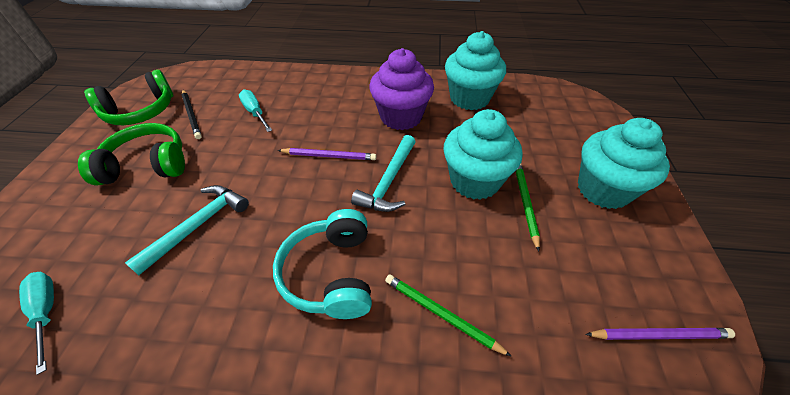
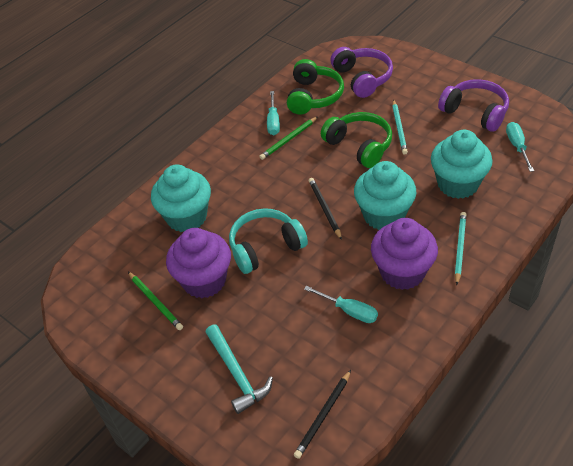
black pencil: [182,90,202,139] = 1 -> [294,370,351,459] [309,178,342,240] = 2
purple cupcake: [370,48,434,130] = 1 -> [166,228,231,298] [371,218,438,290] = 2
purple headphones: none = 0 -> [331,47,393,98] [438,79,509,132] = 2
purple pencil: [278,148,376,160] [585,328,735,340] = 2 -> none = 0
turquoise hammer: [125,185,249,275] [351,135,415,212] = 2 -> [205,324,273,414] = 1
turquoise pencil: none = 0 -> [392,99,408,155] [455,212,467,285] = 2
turquoise screwdriver: [19,272,54,375] [239,90,272,132] = 2 -> [267,91,280,135] [304,286,378,323] [506,122,534,172] = 3

